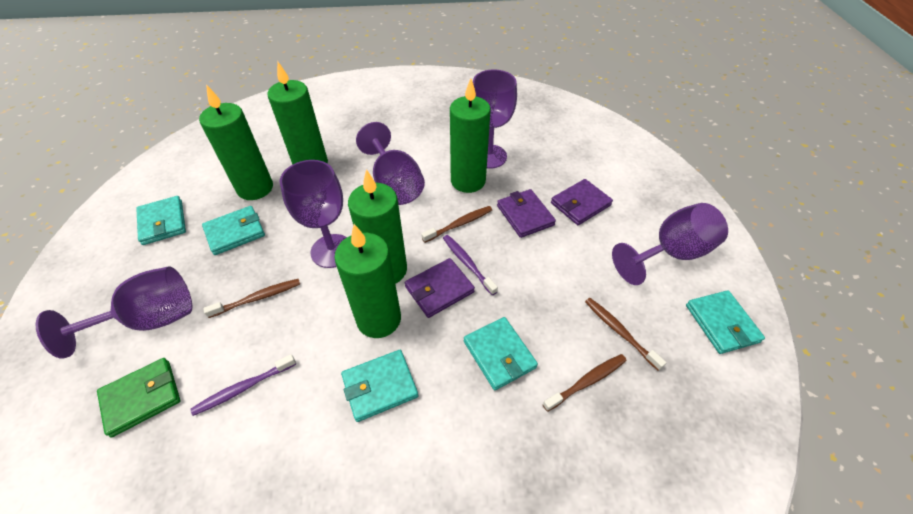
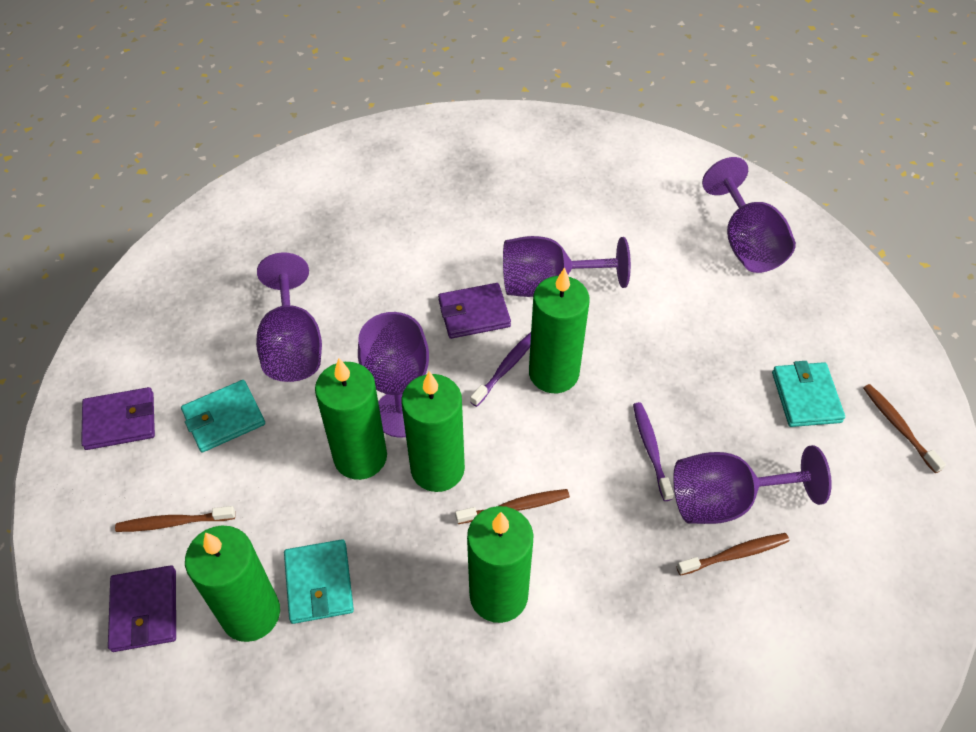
green wallet: [97,358,181,438] = 1 -> none = 0
turquoise wallet: [136,196,186,245] [202,206,265,255] [341,350,418,422] [464,317,538,390] [686,290,765,354] = 5 -> [181,380,265,452] [284,539,354,624] [772,361,845,427] = 3

